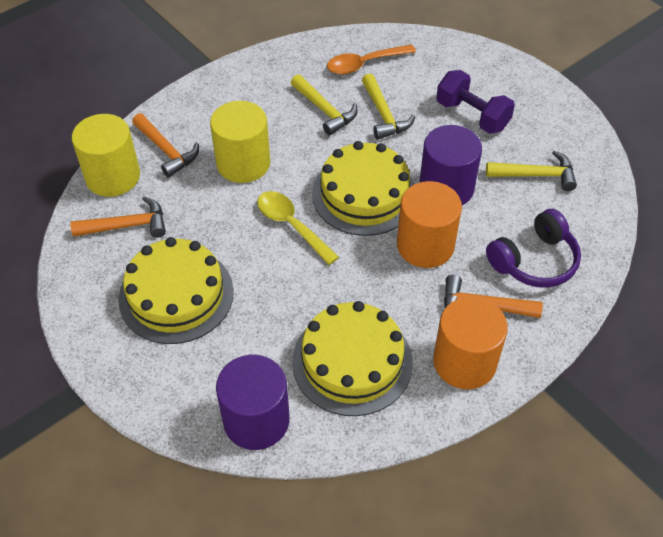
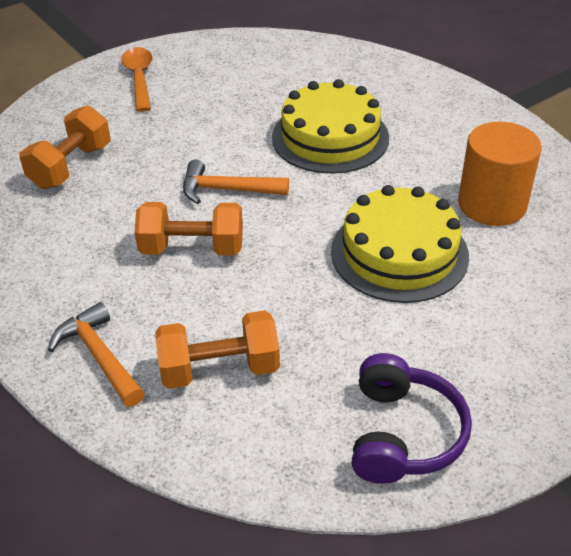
orange cylinder: [397,181,462,268] [433,297,508,389] = 2 -> [458,122,542,226] = 1
orange dumbbell: none = 0 -> [20,105,111,189] [135,202,243,256] [155,310,280,389] = 3
orange hammer: [70,196,166,238] [132,113,199,178] [444,275,543,318] = 3 -> [48,302,144,407] [183,160,289,204] = 2
purple cylinder: [216,355,290,450] [419,125,482,205] = 2 -> none = 0
purple dumbbell: [436,70,515,134] = 1 -> none = 0
yellow cake: [118,237,234,344] [292,301,413,416] [312,141,415,236] = 3 -> [272,79,389,174] [331,185,469,303] = 2
yellow cylinder: [72,114,140,197] [210,101,270,183] = 2 -> none = 0
yellow hammer: [291,74,357,136] [362,74,415,140] [486,150,577,191] = 3 -> none = 0
yellow spoon: [257,191,339,265] = 1 -> none = 0

